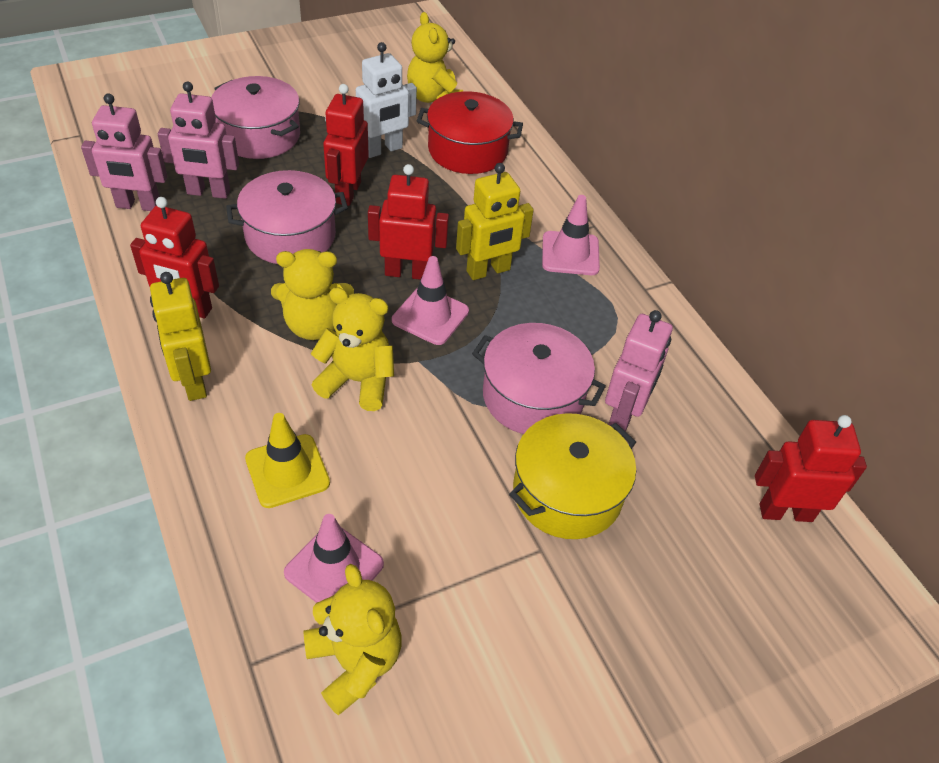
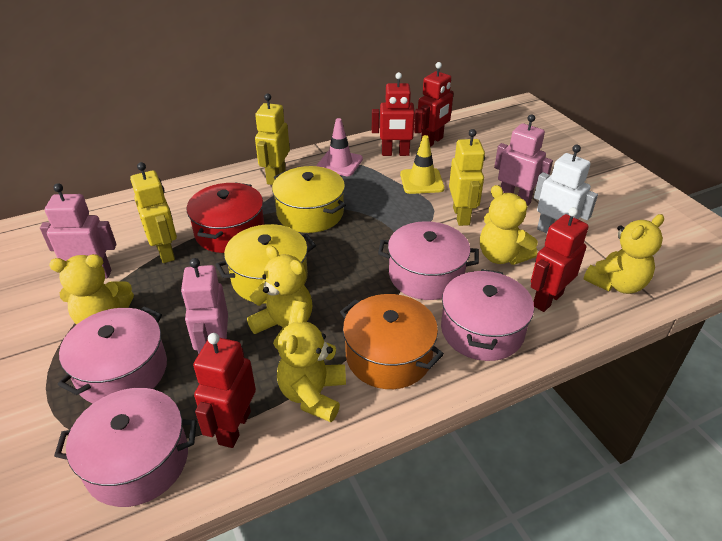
orange pot: none = 0 -> [340,294,444,389] = 1
pink pot: [211,76,300,159] [226,170,348,264] [472,323,606,434] = 3 -> [54,388,197,507] [58,306,167,403] [378,221,479,300] [441,269,534,361] = 4
pink traffic cone: [284,514,384,603] [392,256,469,345] [542,195,600,275] = 3 -> [316,118,363,176] = 1
yellow pot: [509,413,636,539] = 1 -> [215,224,316,304] [272,166,346,233] = 2
yellow robot: [150,272,211,401] [456,163,534,280] = 2 -> [130,162,177,263] [255,94,290,185] [449,129,485,226] = 3
yellow teddy bear: [271,249,354,340] [303,564,402,715] [311,287,394,411] [407,12,463,103] = 4 -> [49,254,134,325] [247,246,312,350] [277,307,346,422] [480,185,538,265] [583,214,664,294] = 5

